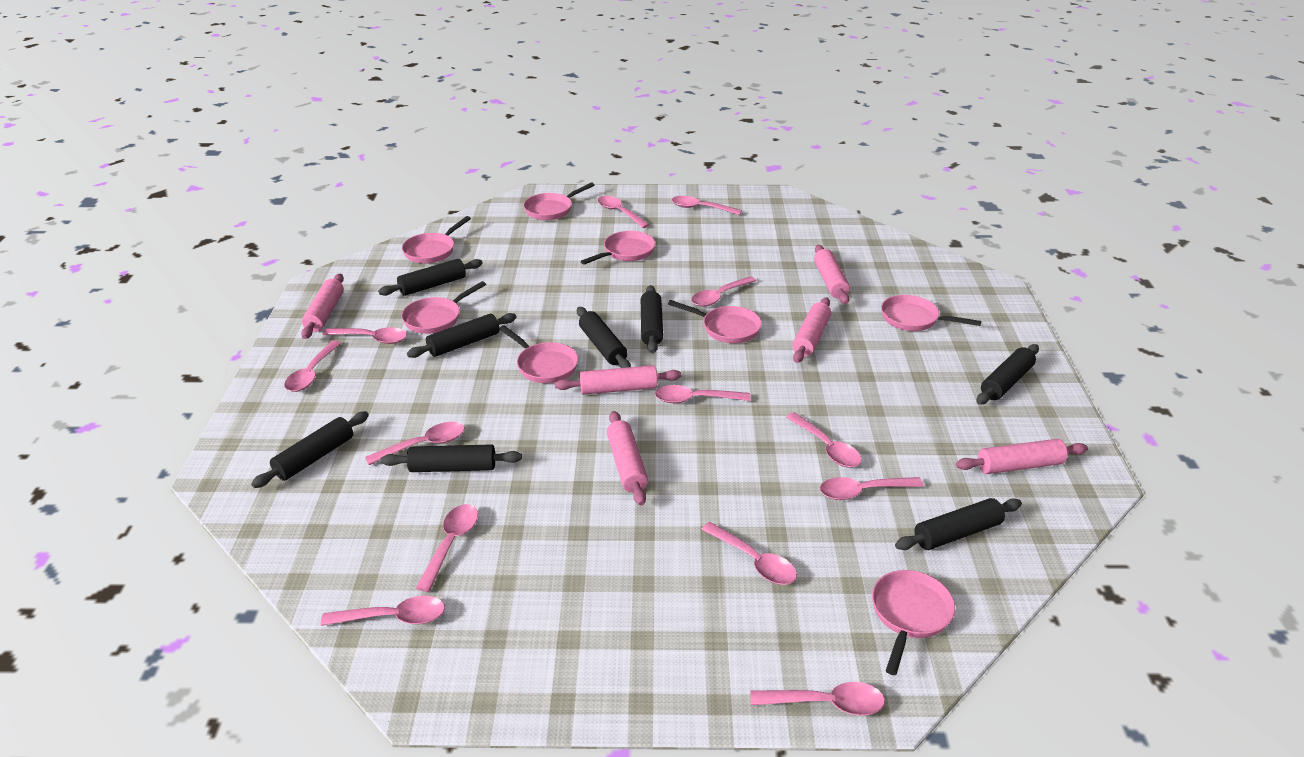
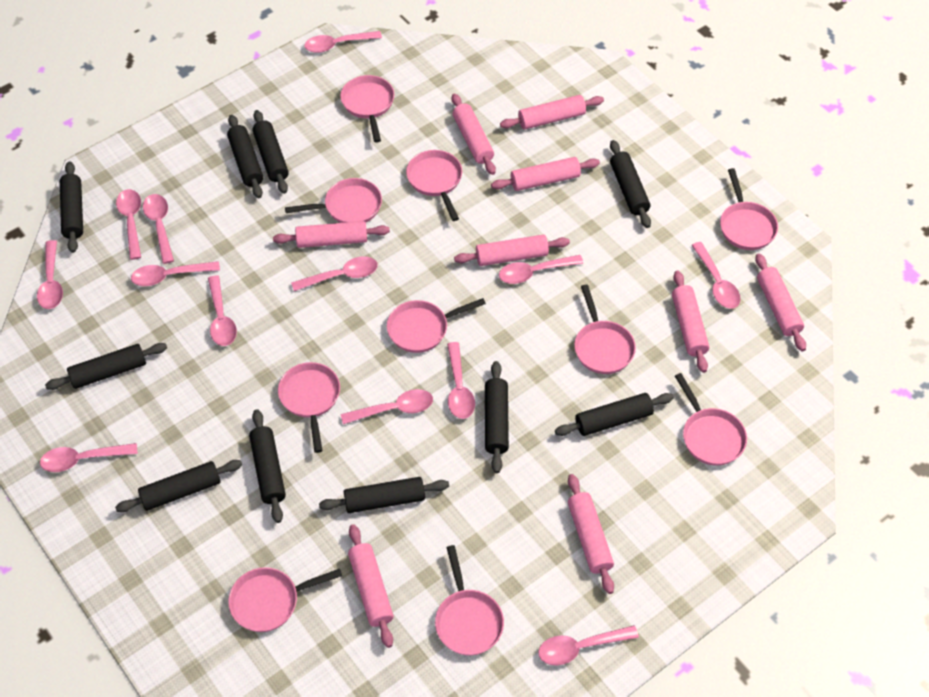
black rolling pin: [251,411,369,488] [378,259,483,296] [380,444,522,472] [407,313,516,358] [577,307,631,368] [641,285,663,353] [895,498,1022,550] [977,344,1039,405] = 8 -> [45,343,167,390] [60,161,83,253] [115,460,242,512] [227,115,263,198] [249,409,286,523] [253,110,289,194] [319,477,449,513] [485,361,509,473] [555,393,674,436] [610,140,651,228] = 10
pink pan: [401,281,486,334] [402,216,471,264] [499,325,578,383] [523,182,595,220] [581,231,655,265] [668,300,762,343] [872,570,955,675] [881,295,981,331] = 8 -> [228,567,342,632] [278,362,340,453] [285,178,382,223] [340,75,394,143] [387,298,486,353] [406,150,462,221] [435,545,504,656] [574,285,636,374] [675,373,747,466] [720,168,778,250] = 10
pink rolling pin: [301,274,344,339] [555,365,681,395] [607,411,648,505] [793,298,831,363] [814,245,850,304] [956,439,1088,474] = 6 -> [273,221,390,248] [348,524,394,648] [452,94,496,175] [454,234,570,266] [491,157,600,191] [500,95,604,130] [568,474,614,594] [672,271,709,373] [755,253,806,351] = 9

